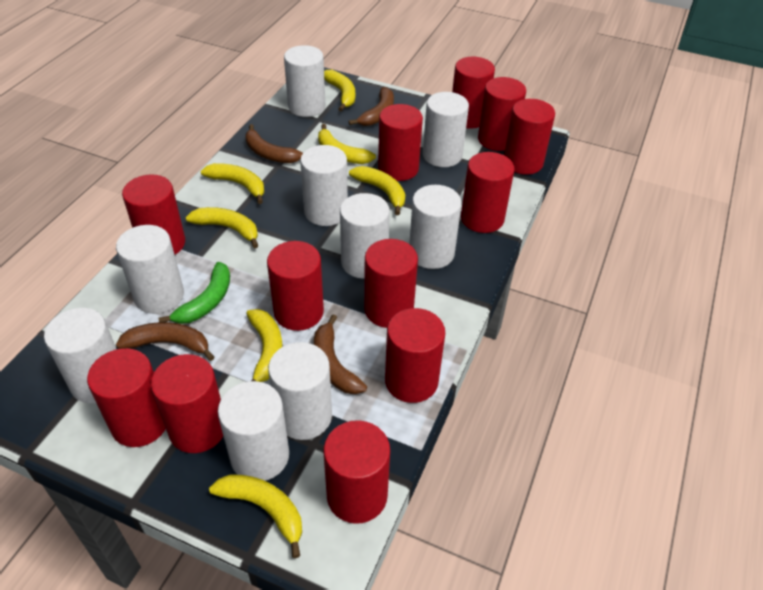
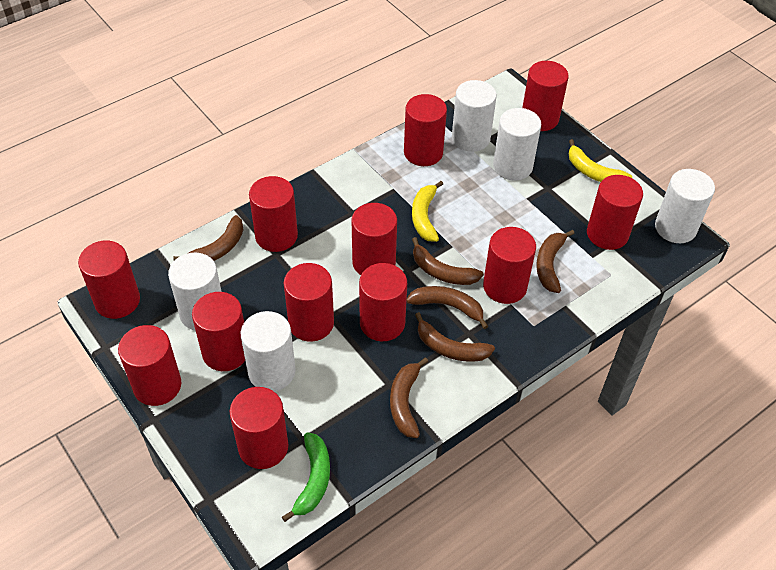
brown banana: [116,322,214,361] [245,124,303,163] [314,314,367,394] [348,87,394,126] = 4 -> [173,215,243,261] [390,357,428,438] [407,286,488,329] [412,237,484,285] [415,312,495,362] [536,230,575,293] = 6
white cylinder: [44,308,116,404] [116,225,184,314] [218,381,289,481] [268,342,332,440] [284,45,325,117] [300,145,348,226] [340,193,390,279] [409,185,462,269] [423,92,469,167] = 9 -> [168,253,222,331] [241,311,296,391] [452,80,497,152] [493,108,541,180] [655,169,715,243] = 5
yellow banana: [185,207,258,248] [201,163,264,204] [209,474,302,558] [246,309,282,382] [318,124,376,164] [324,70,355,111] [349,166,405,215] = 7 -> [412,181,443,242] [569,139,632,182] = 2

